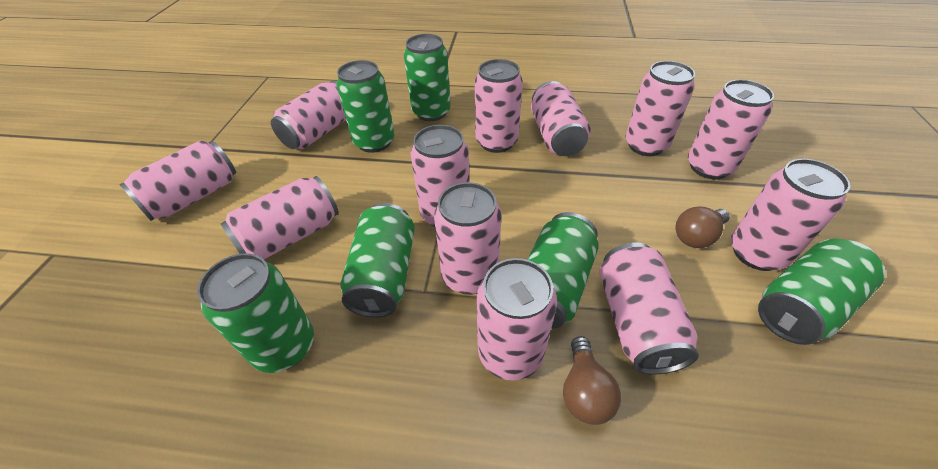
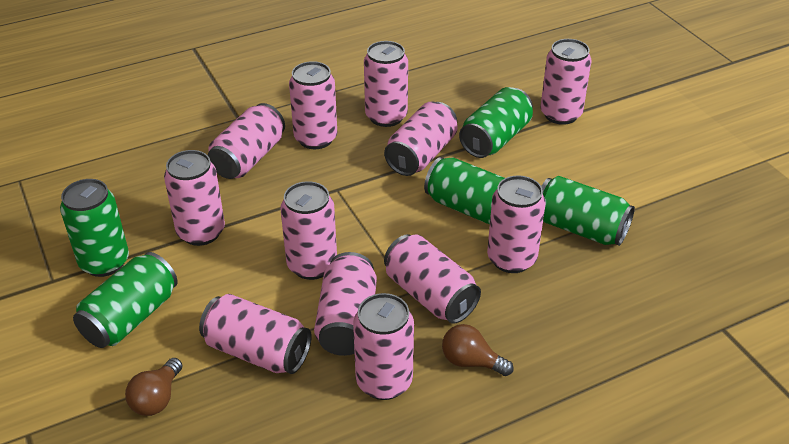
green can: [197,253,314,373] [336,60,394,153] [340,203,415,318] [404,34,451,121] [527,212,599,329] [758,239,886,345] = 6 -> [60,179,129,277] [73,252,177,348] [424,157,505,225] [459,87,533,158] [541,176,635,246] = 5

